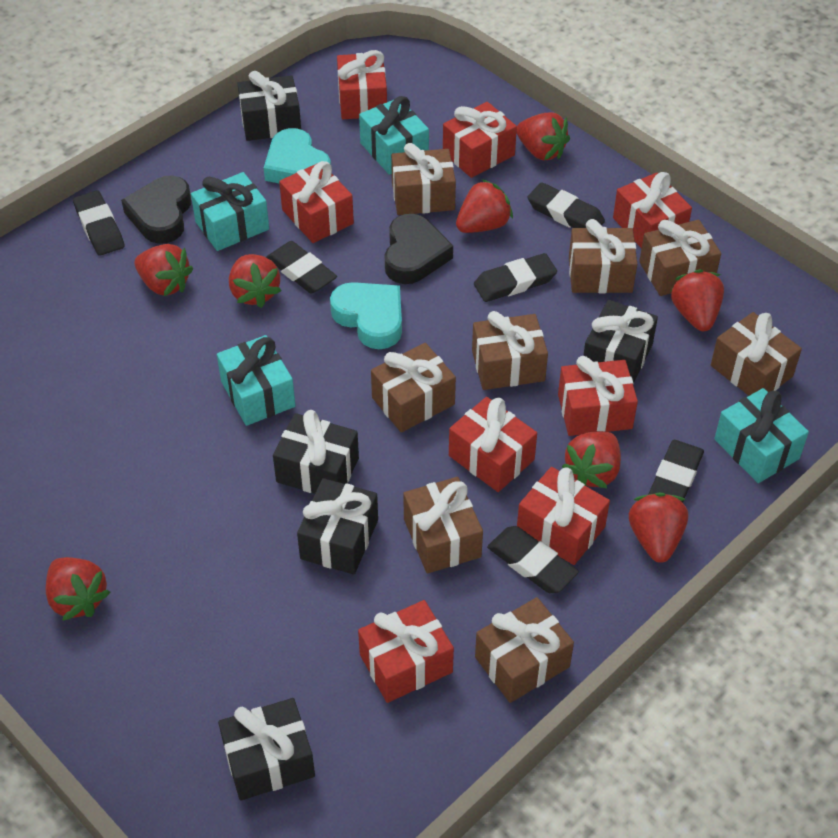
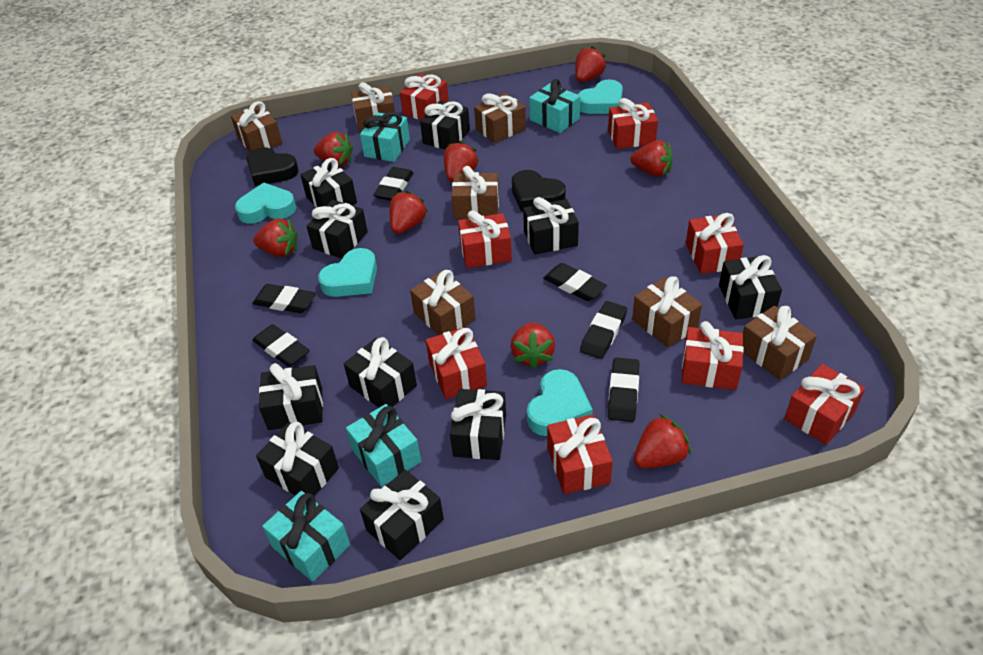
black gift: [218,698,315,801] [237,71,301,141] [273,410,359,494] [297,478,378,575] [583,300,658,383] = 5 -> [256,422,339,496] [259,363,323,430] [300,158,357,208] [306,200,368,259] [344,337,417,407] [360,470,444,560] [420,101,470,150] [450,389,506,460] [523,197,579,255] [719,255,782,319] = 10
brown gift: [371,343,456,432] [391,143,456,215] [403,477,483,573] [472,311,548,390] [475,597,574,703] [569,219,637,293] [639,220,721,296] [711,312,802,396] = 8 -> [231,101,283,152] [351,82,395,131] [410,270,476,335] [451,166,499,219] [474,93,526,143] [632,276,702,348] [743,306,817,380] = 7
turquoise heart: [264,128,331,183] [330,282,402,349] = 2 -> [235,183,296,224] [318,248,377,297] [527,369,593,436] [578,79,623,114] = 4

